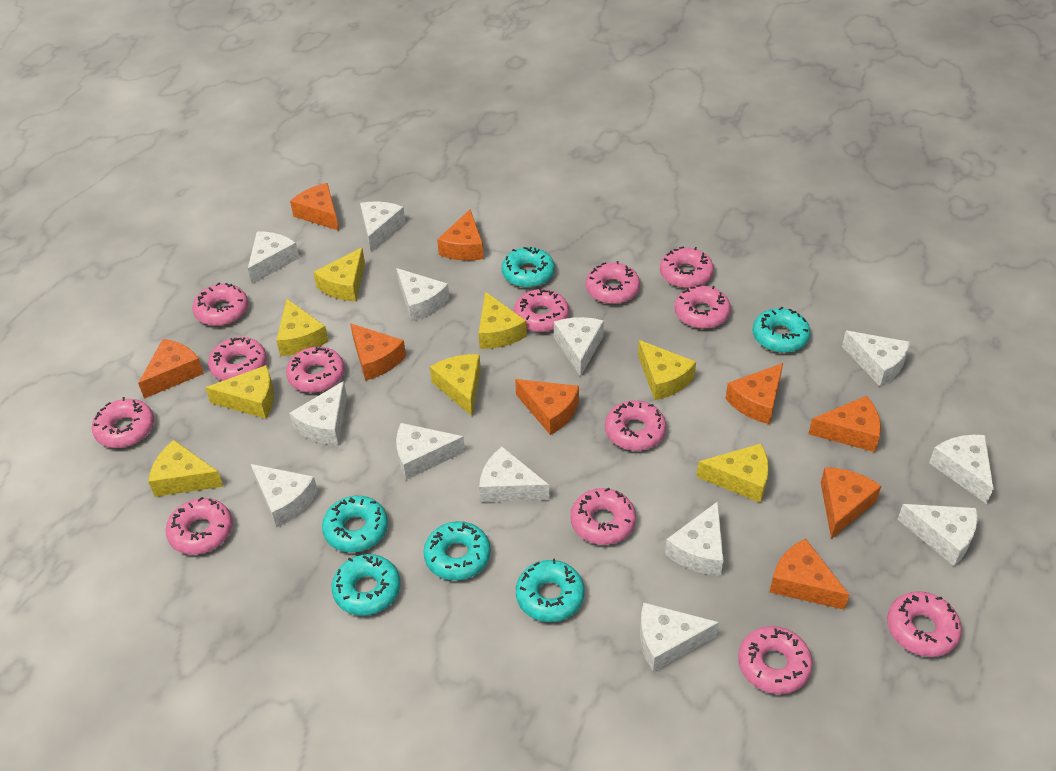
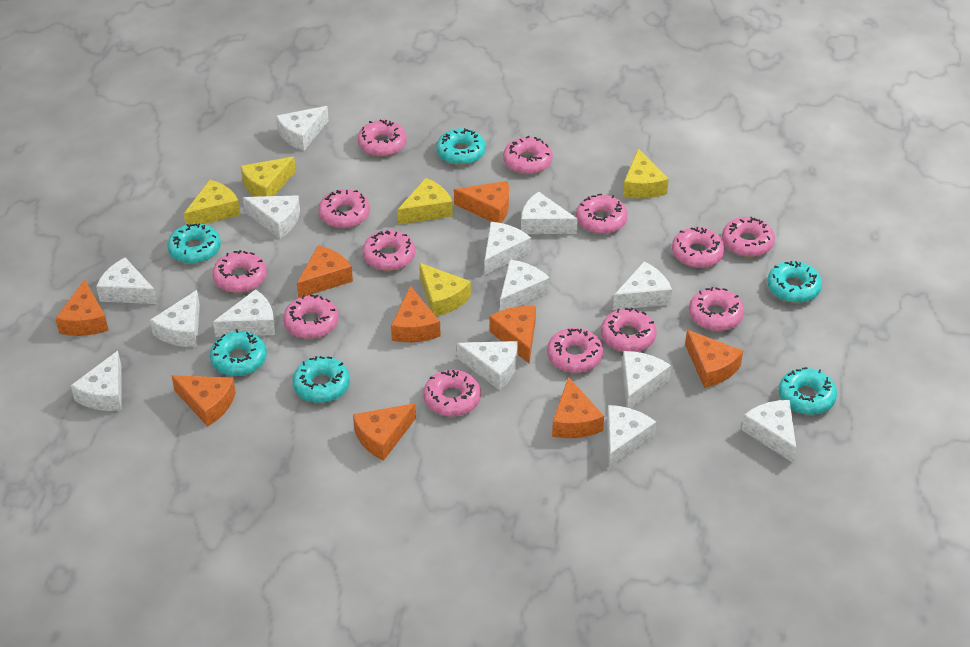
white cheese: [248,231,299,284] [251,464,318,527] [289,381,347,445] [360,202,406,252] [396,268,449,322] [396,423,465,480] [479,446,549,502] [554,317,604,377] [640,602,719,672] [665,501,724,576] [842,331,910,386] [897,504,978,566] [929,435,994,504] = 13 -> [71,351,122,411] [96,257,157,304] [150,290,200,347] [213,289,275,337] [243,195,300,239] [276,106,329,151] [457,341,518,390] [485,222,531,275] [500,259,550,311] [521,192,578,234] [607,405,656,468] [613,262,672,310] [622,351,671,409] [742,400,796,463] = 14
yellow cheese: [148,440,224,497] [205,365,274,419] [276,299,329,356] [313,248,365,301] [430,354,481,416] [479,292,527,349] [638,340,696,400] [697,444,769,503] = 8 -> [184,180,240,224] [241,157,296,197] [398,178,453,225] [419,263,471,317] [623,149,669,199] = 5

